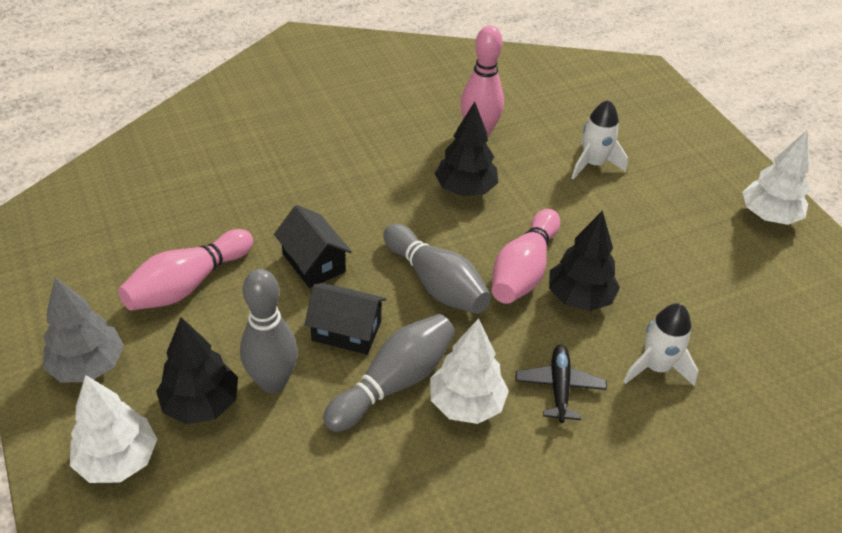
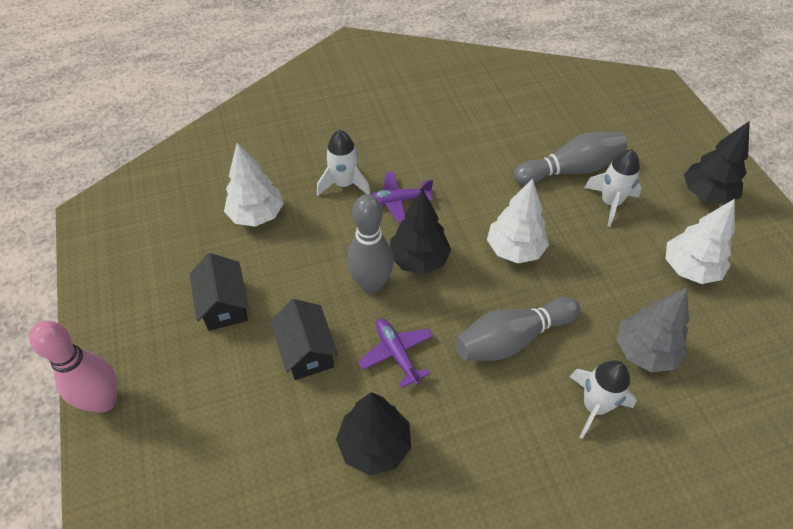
black plane: [516,345,607,423] = 1 -> none = 0
pink bowling pin: [118,229,253,310] [461,25,504,137] [492,209,560,304] = 3 -> [29,321,117,413] = 1
purple plane: none = 0 -> [358,318,433,388] [370,172,433,224] = 2
white rocket: [572,100,628,180] [623,303,698,386] = 2 -> [317,130,371,196] [570,360,636,439] [584,149,642,227] = 3

